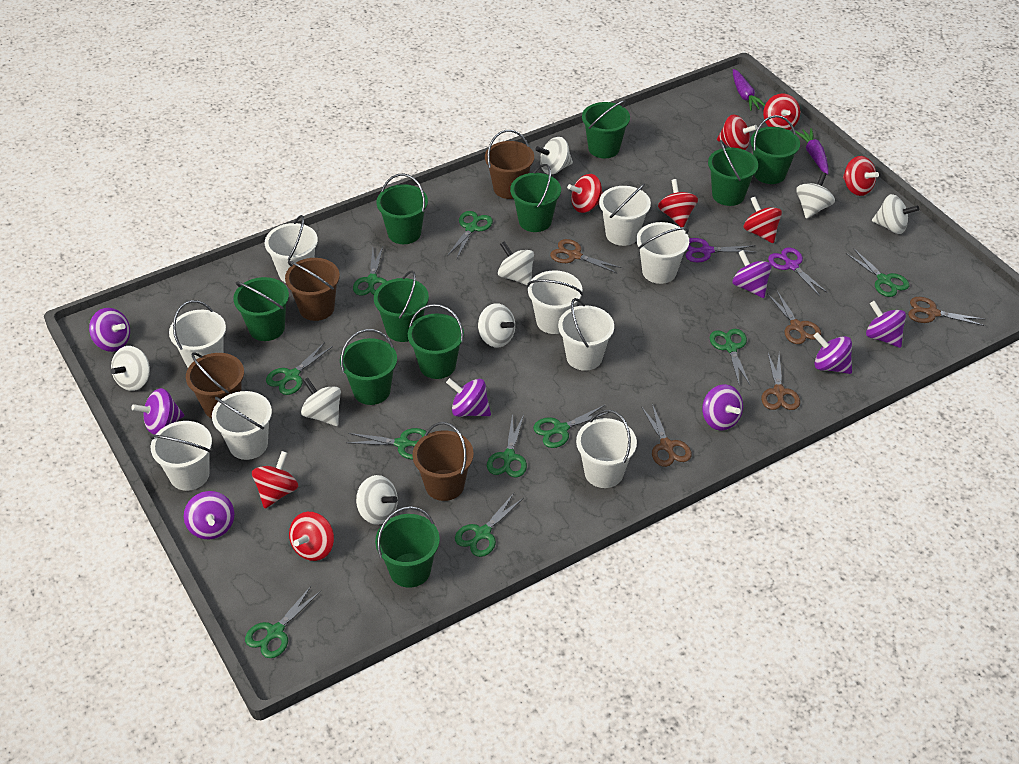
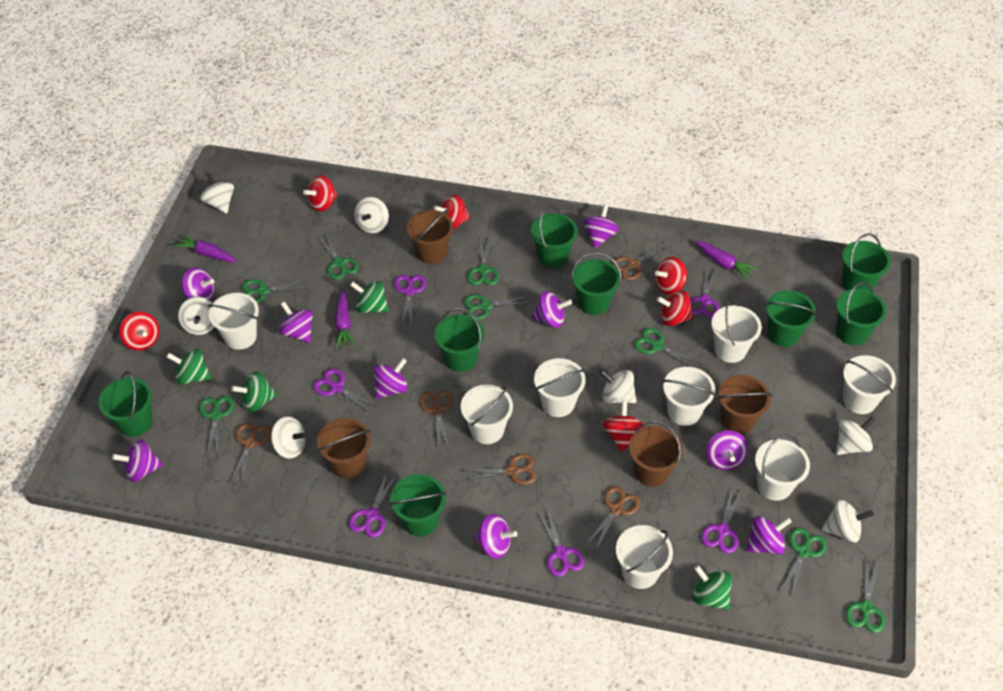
green bucket: [233,277,289,341] [340,329,397,405] [374,270,429,342] [375,506,440,588] [377,174,428,244] [408,304,464,379] [510,164,561,232] [582,100,630,158] [708,140,758,206] [750,115,800,184] = 10 -> [99,371,153,437] [390,474,447,536] [434,308,485,372] [531,206,578,268] [571,252,621,315] [765,290,817,347] [836,282,887,345] [842,233,891,291] = 8
green scissors: [245,585,321,658] [266,342,333,395] [347,428,426,459] [353,246,387,296] [447,211,493,258] [455,493,524,557] [487,413,527,478] [533,404,610,448] [709,329,750,385] [846,249,909,297] = 10 -> [199,396,234,456] [242,279,308,303] [317,232,359,280] [464,294,532,320] [467,237,499,285] [634,328,701,367] [781,528,827,594] [846,559,885,633] = 8
green spinning top: none = 0 -> [166,349,211,385] [231,371,277,412] [350,281,389,313] [692,565,732,610] = 4
purple carrot: [733,69,765,111] [795,128,829,175] = 2 -> [173,234,237,262] [335,291,355,348] [695,240,758,280] = 3
purple scissors: [686,238,755,263] [768,247,828,296] = 2 -> [313,369,377,413] [349,473,397,537] [394,275,426,327] [537,508,584,577] [690,268,720,318] [701,488,743,553] = 6
purple spinning top: [89,308,130,352] [131,388,184,434] [184,491,234,539] [446,378,491,417] [702,384,743,431] [732,250,772,298] [814,332,852,374] [866,301,906,348] = 8 -> [112,440,163,482] [182,268,215,301] [279,302,313,343] [373,358,408,399] [473,514,517,559] [531,291,572,328] [583,204,619,248] [706,430,748,470] [746,516,792,554] = 9
red spinning top: [252,451,298,509] [289,512,334,561] [567,174,603,213] [658,179,698,227] [717,115,758,150] [744,197,782,243] [763,93,800,130] [843,156,879,196] = 8 -> [119,312,159,351] [303,175,338,212] [433,195,470,230] [603,401,644,452] [655,257,687,295] [657,291,694,326] = 6
white bucket: [150,421,212,491] [169,300,226,368] [212,391,272,460] [265,215,318,283] [527,270,583,334] [558,298,614,371] [576,410,637,488] [599,183,651,246] [636,222,689,284] = 9 -> [208,293,259,350] [461,385,513,444] [534,358,586,417] [616,525,673,589] [663,367,716,426] [711,299,762,363] [755,434,810,501] [843,355,896,414] = 8
white spinning top: [111,346,150,391] [301,378,341,426] [356,475,398,525] [478,303,515,347] [498,241,534,285] [535,137,573,174] [796,172,835,219] [872,194,919,234] = 8 -> [178,297,214,335] [200,172,234,214] [271,416,307,459] [354,197,389,233] [599,369,637,403] [822,500,874,542] [836,416,876,455] = 7

